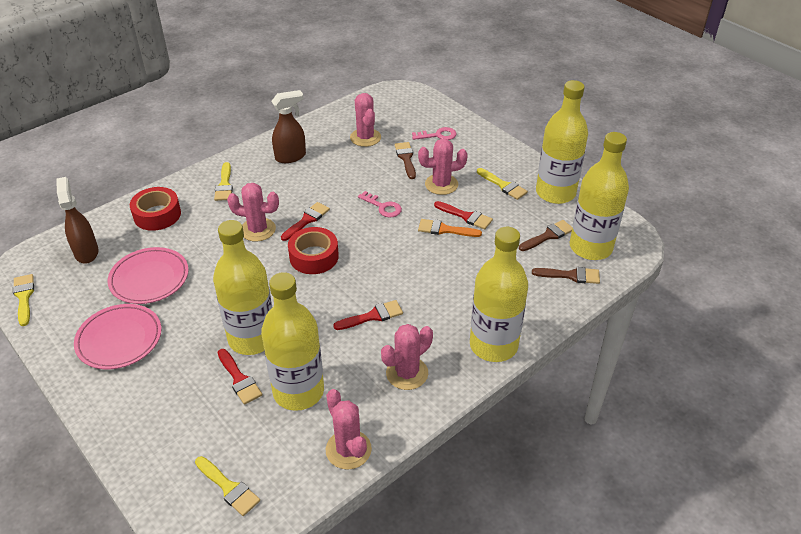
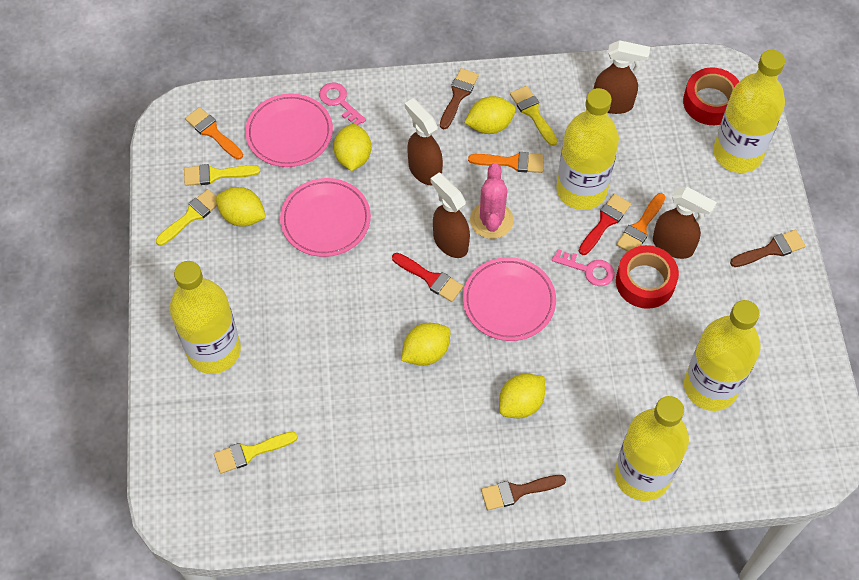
brown spray bottle: [56,177,98,264] [271,90,306,163] = 2 -> [405,98,443,186] [431,173,470,258] [594,40,650,114] [653,187,717,259] = 4
orange brush: [418,219,482,237] = 1 -> [185,107,243,160] [468,152,544,173] [616,193,665,252] = 3
pink cactus: [227,183,279,242] [326,389,372,470] [350,93,381,147] [381,324,433,390] [418,139,468,195] = 5 -> [470,163,514,239] = 1
pink plate: [74,304,162,369] [108,247,189,304] = 2 -> [245,93,333,167] [280,178,371,257] [463,257,556,341] = 3
red brush: [217,349,262,405] [281,202,330,241] [333,300,403,330] [434,201,493,230] = 4 -> [392,253,464,302] [579,193,631,255] = 2
yellow lemon: none = 0 -> [216,187,266,227] [334,124,371,171] [401,323,450,366] [464,96,516,134] [499,374,545,418] = 5

